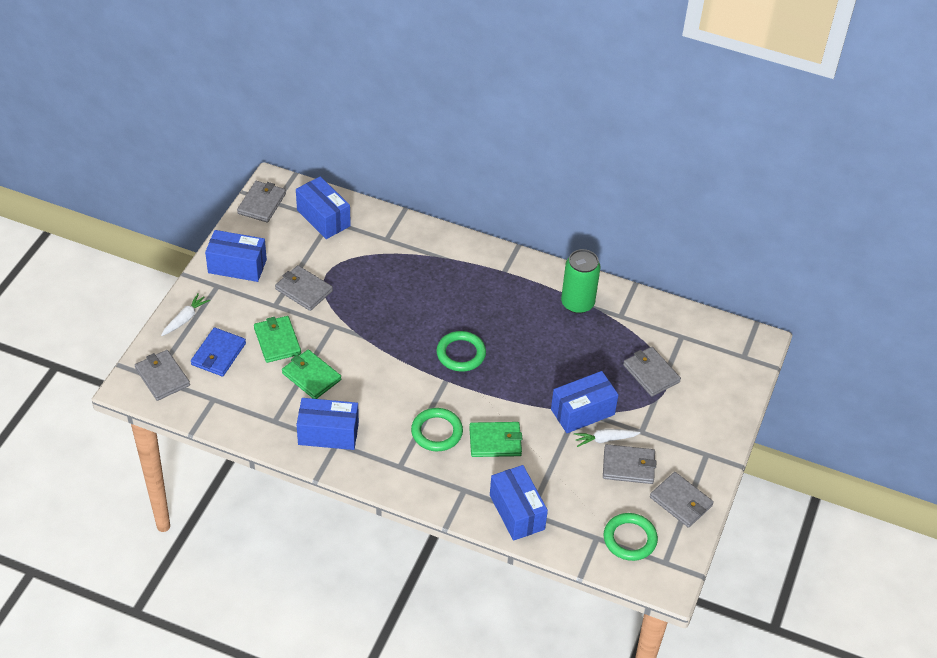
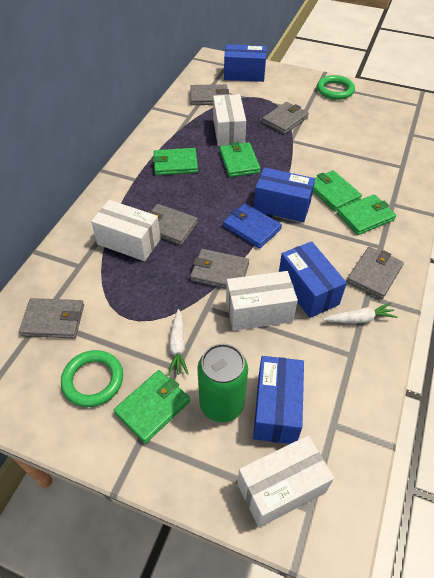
blue box: [205,230,267,282] [296,176,351,239] [297,398,359,450] [490,465,548,541] [551,371,618,433] = 5 -> [224,44,267,82] [253,356,304,444] [254,167,315,222] [279,241,347,318] = 4
green ring: [411,408,463,451] [436,331,486,372] [604,513,658,561] = 3 -> [61,350,123,407] [317,75,355,100] = 2
green wallet: [254,316,301,363] [282,349,341,399] [469,422,522,457] = 3 -> [114,370,190,444] [153,148,198,175] [220,142,261,177] [313,170,362,212] [337,194,396,235] = 5
white box: none = 0 -> [91,200,161,261] [213,94,246,146] [226,271,298,331] [237,436,334,528] = 4

